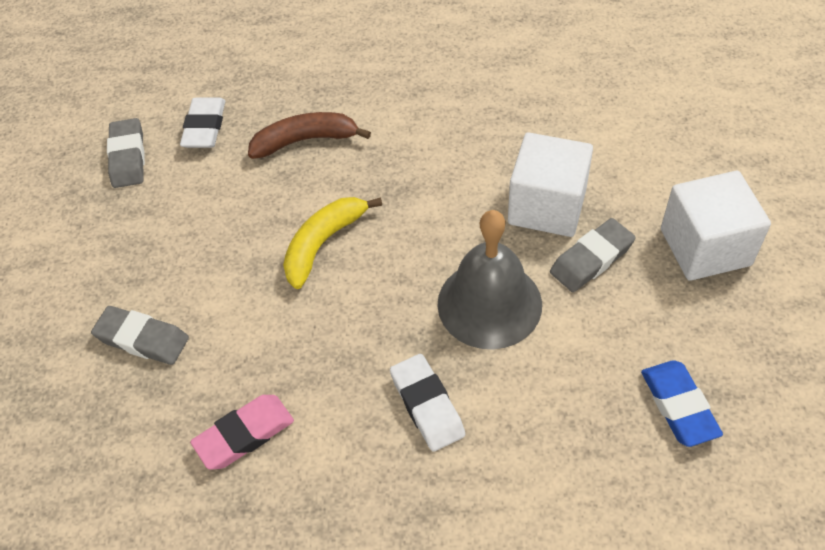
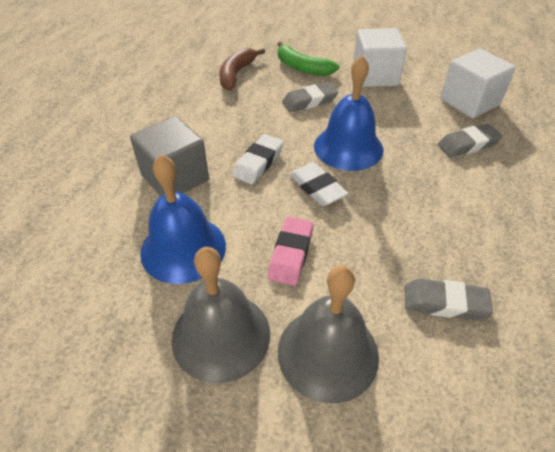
blue bell: none = 0 -> [140,155,226,284] [314,55,383,171] = 2
blue eraser: [641,360,723,447] = 1 -> none = 0
green banana: none = 0 -> [278,42,340,76] = 1
grey bell: [437,210,542,349] = 1 -> [172,247,270,383] [278,266,379,403] = 2
grey cube: none = 0 -> [130,116,209,196] = 1
yellow banana: [283,197,382,289] = 1 -> none = 0

